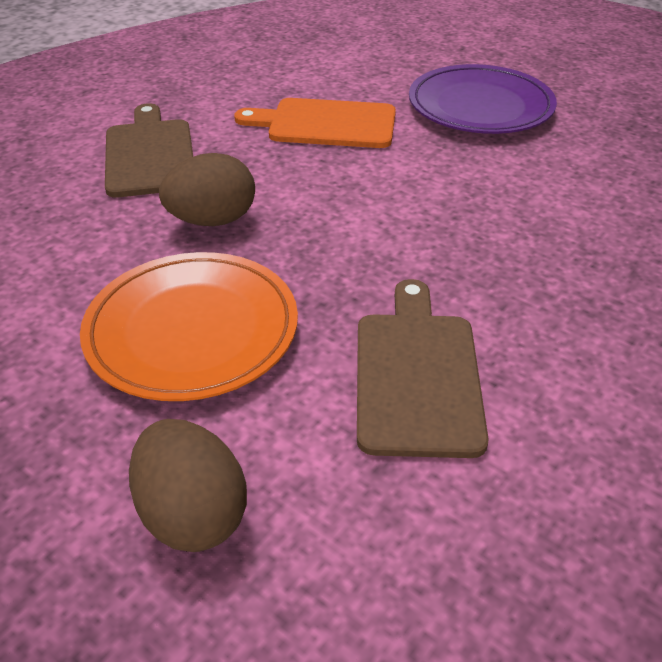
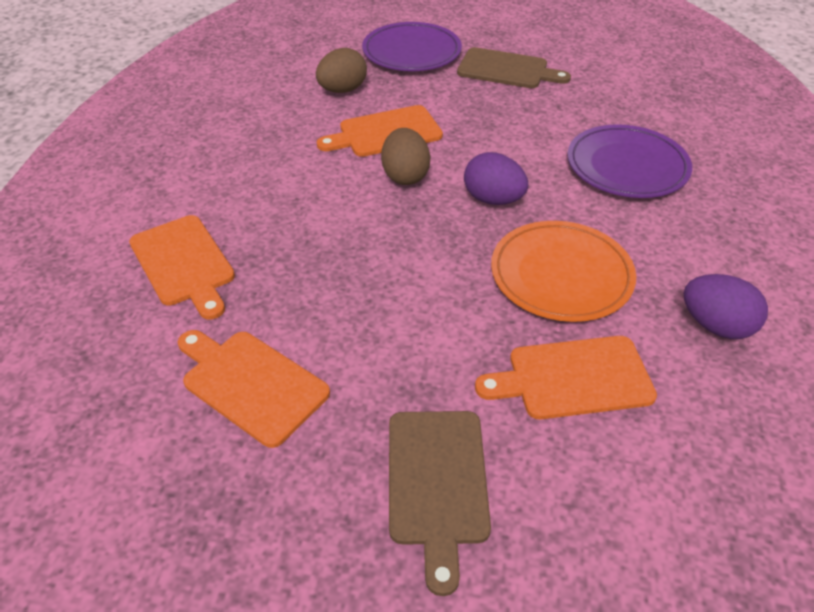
orange cutting board: [234,98,396,148] = 1 -> [129,215,235,319] [178,330,330,448] [317,105,443,157] [475,336,657,419] = 4
purple egg: none = 0 -> [464,152,528,205] [684,274,768,339] = 2
purple plate: [409,64,557,134] = 1 -> [362,22,462,71] [567,124,692,198] = 2

